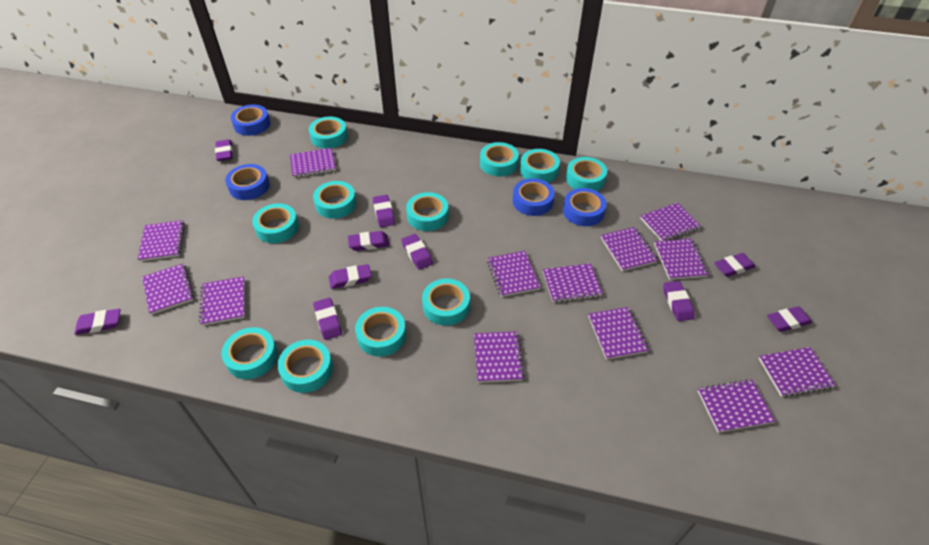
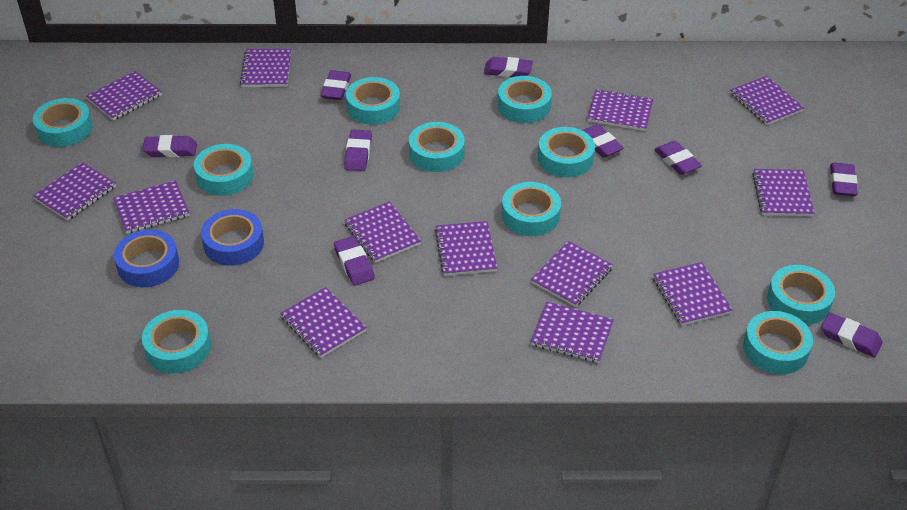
blue tape: [225,164,270,200] [231,104,270,136] [513,178,554,216] [563,188,607,226] = 4 -> [114,229,179,287] [201,209,264,266] = 2
purple eraser: [74,309,121,335] [215,139,233,161] [313,298,342,340] [329,264,371,289] [348,231,389,251] [373,195,395,227] [401,234,433,270] [663,281,694,321] [714,253,755,277] [767,306,812,332] = 10 -> [142,135,197,157] [321,70,351,100] [334,236,375,286] [344,129,372,171] [484,57,533,77] [582,124,624,158] [654,141,702,175] [821,312,883,357] [830,162,858,196] = 9
turquoise tape: [221,327,278,379] [252,203,299,243] [277,340,333,393] [309,117,348,149] [313,181,356,219] [355,307,406,357] [406,192,449,231] [422,279,470,326] [480,142,519,177] [520,149,560,183] [566,157,607,191] = 11 -> [33,98,93,147] [142,310,211,374] [194,144,254,196] [346,77,400,125] [409,122,465,172] [498,76,552,123] [502,182,561,236] [538,127,595,177] [743,311,813,374] [767,265,835,325] = 10

